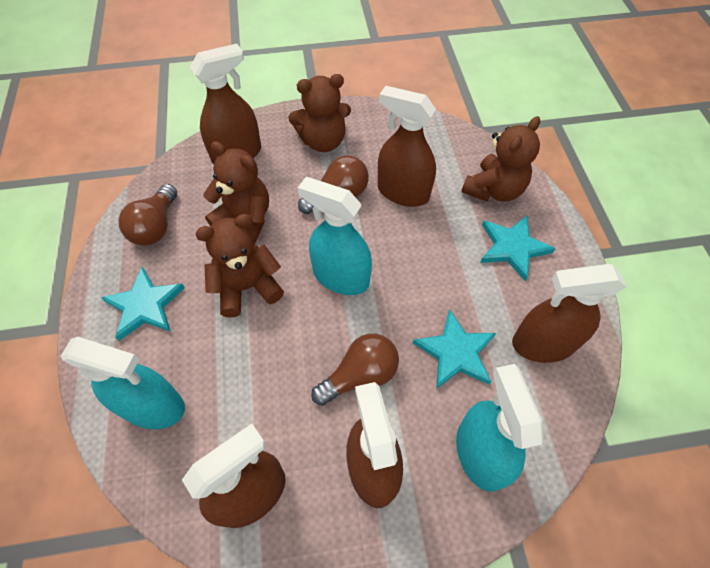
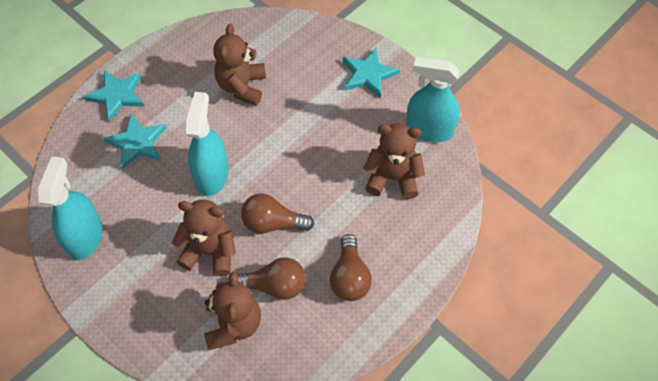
brown spray bottle: [182,424,285,528] [190,44,261,164] [346,382,403,508] [378,86,436,207] [512,264,627,363] = 5 -> none = 0

